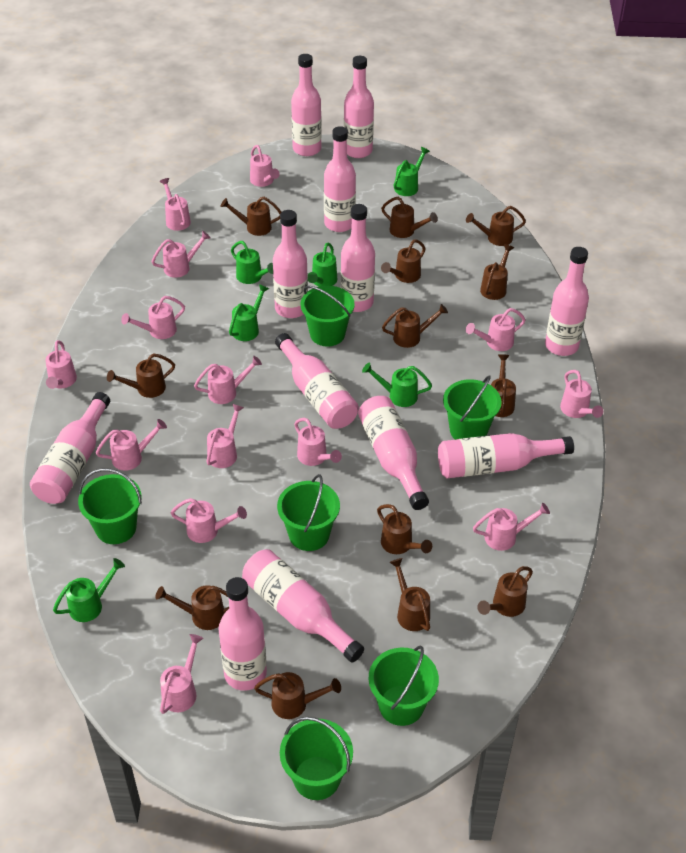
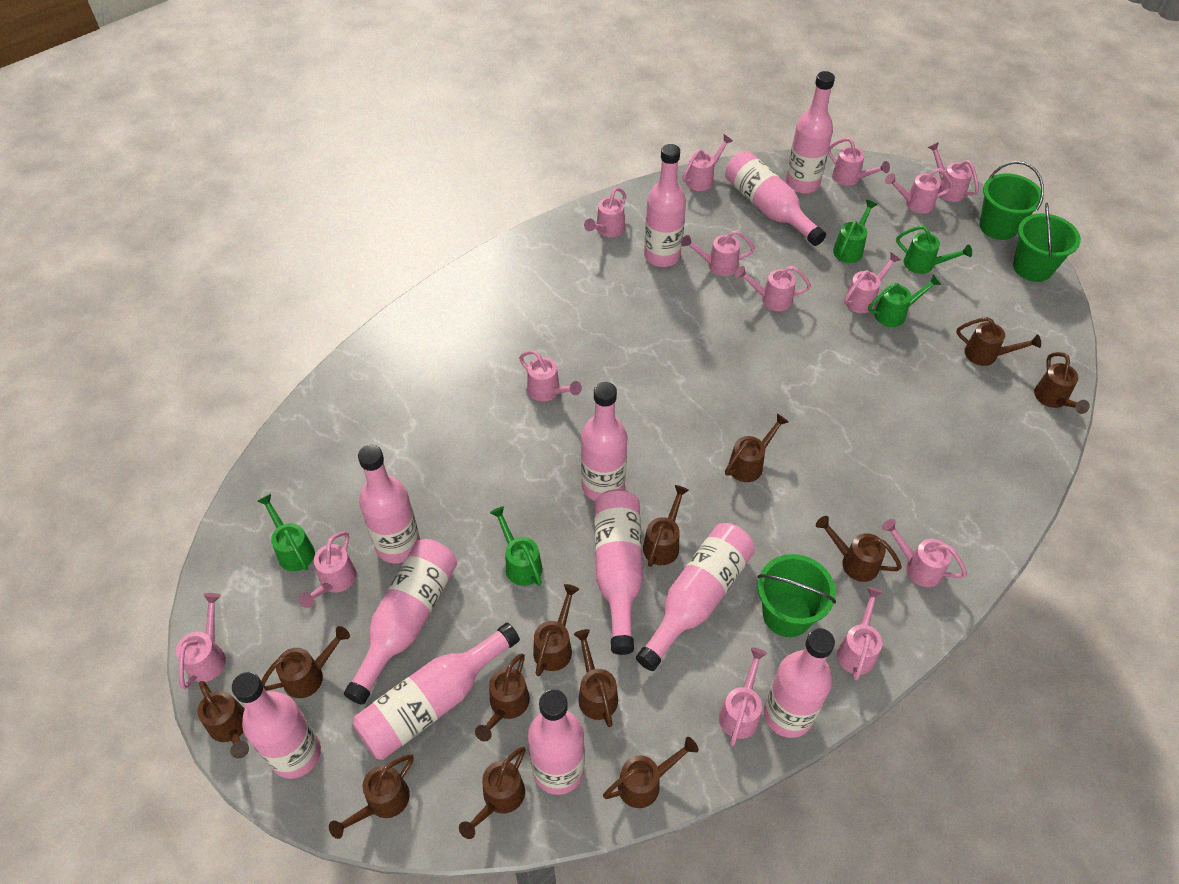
green bucket: [78,468,142,544] [277,474,340,551] [280,717,353,800] [301,286,355,346] [368,645,439,726] [443,375,502,440] = 6 -> [758,554,836,637] [980,161,1044,240] [1013,203,1081,282] = 3
green watering can: [53,558,125,622] [229,284,269,341] [231,241,273,284] [308,243,337,286] [362,363,432,407] [394,147,430,196] = 6 -> [257,494,315,571] [490,506,542,586] [833,200,878,263] [868,275,941,327] [896,226,972,274] = 5

